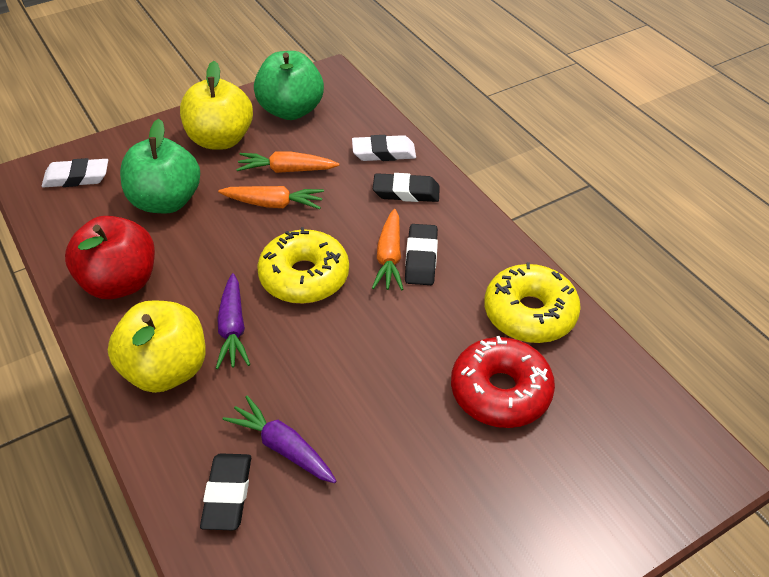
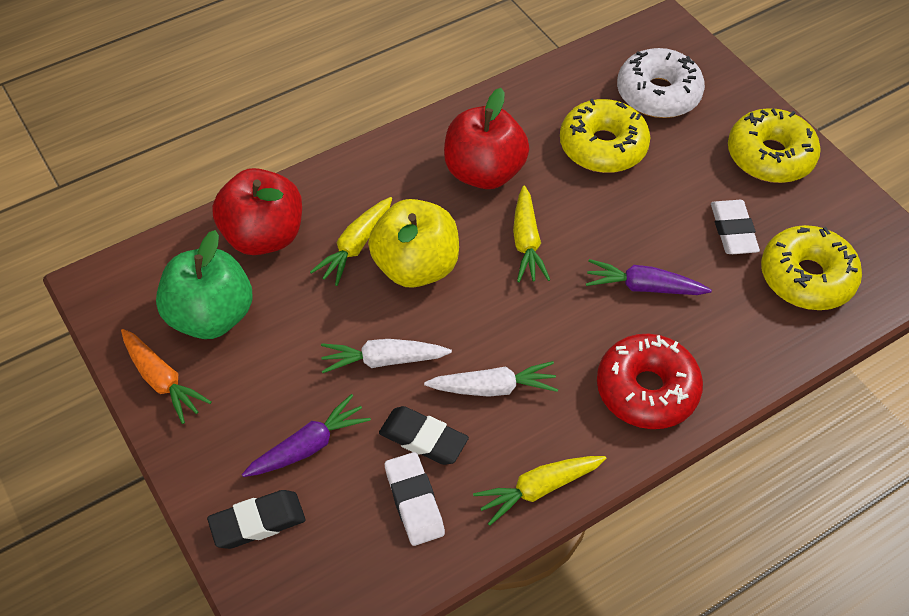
black eraser: [200,453,251,530] [373,173,440,202] [405,224,438,285] = 3 -> [207,490,306,549] [379,406,469,465] = 2
green apple: [120,119,200,213] [254,51,324,120] = 2 -> [156,230,252,339] = 1
orange carrot: [218,186,324,209] [236,151,339,173] [372,209,403,290] = 3 -> [121,329,212,424] = 1
red apple: [65,216,155,299] = 1 -> [212,168,302,255] [444,88,529,189] = 2
white carrot: none = 0 -> [321,339,452,373] [424,361,558,397] = 2
white donut: none = 0 -> [617,48,705,118] = 1
yellow apple: [108,301,206,393] [180,61,253,150] = 2 -> [368,199,459,288] = 1
yellow carrot: none = 0 -> [310,197,392,286] [473,456,606,526] [513,186,550,282] = 3
yellow donut: [257,227,349,304] [484,262,581,343] = 2 -> [560,99,650,173] [728,108,821,183] [761,225,862,310] = 3

